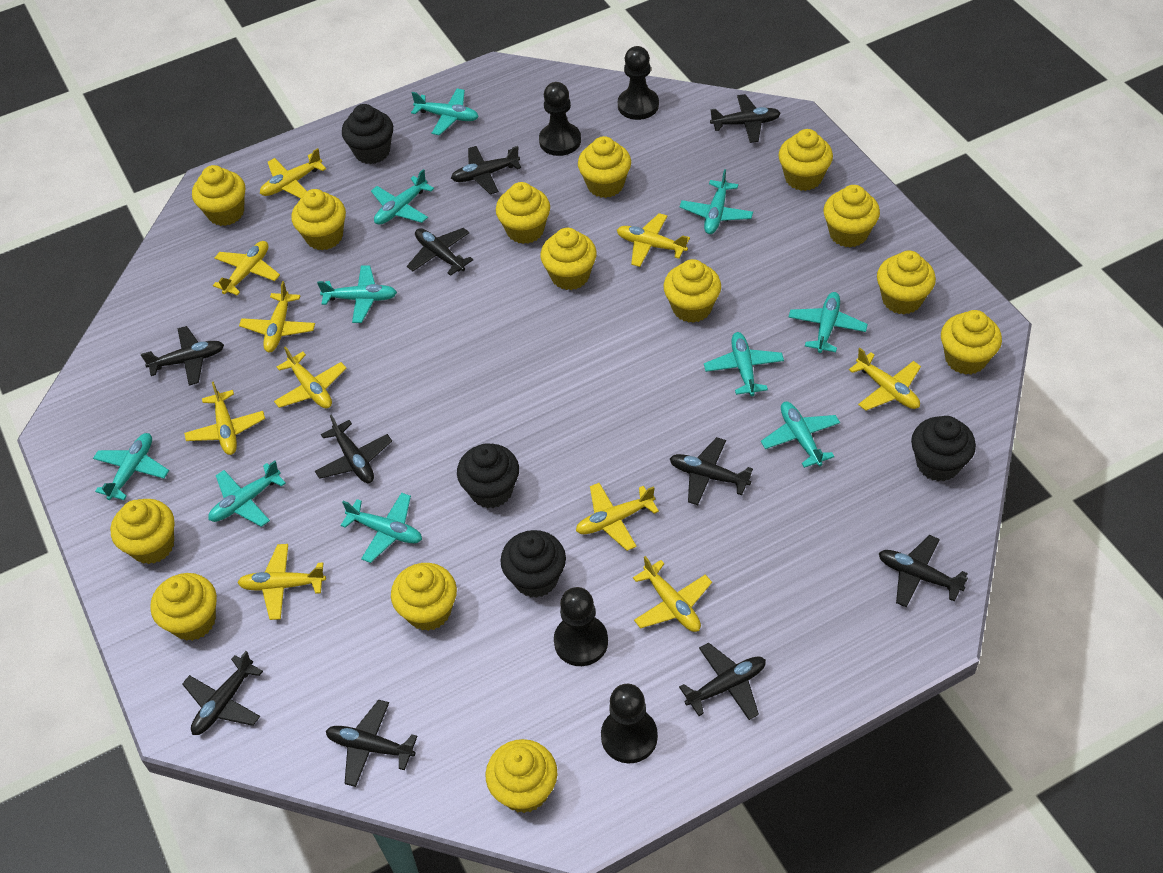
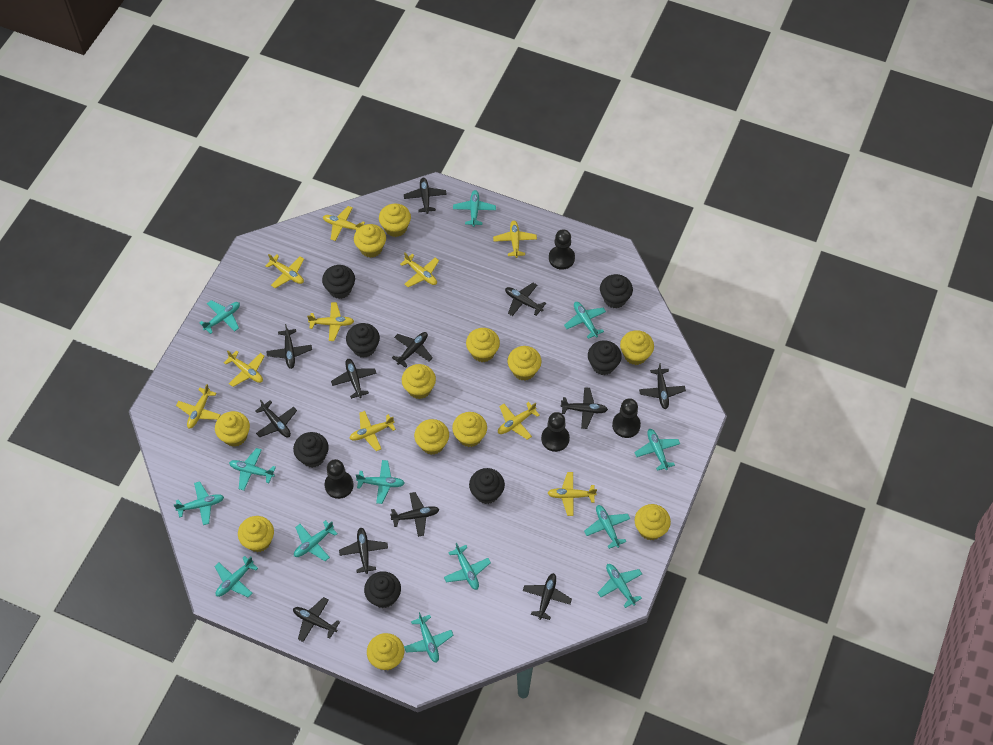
black cupcake: [342,104,393,164] [457,444,519,508] [500,530,566,598] [911,416,976,482] = 4 -> [293,432,329,468] [322,265,355,299] [346,323,380,358] [364,571,401,608] [469,468,505,504] [588,340,622,375] [600,274,633,309] = 7
black plane: [141,326,224,385] [182,651,263,735] [315,414,392,483] [326,700,418,787] [407,228,473,276] [451,146,521,194] [670,437,753,505] [679,643,766,720] [710,94,781,143] [879,535,968,608] = 10 -> [255,399,297,437] [266,324,312,369] [293,597,340,642] [331,359,377,399] [339,528,388,574] [390,492,439,537] [392,332,433,368] [404,178,447,214] [505,283,546,316] [523,573,572,620] [560,387,608,429] [639,363,686,409] = 12
turquoise plane: [93,433,169,500] [208,461,286,527] [317,265,397,323] [340,493,422,563] [371,169,434,225] [411,89,479,135] [680,169,753,234] [704,332,784,396] [761,402,840,468] [788,292,868,353] = 10 -> [174,482,224,525] [199,300,240,334] [214,556,258,598] [229,448,276,490] [294,520,338,561] [356,460,405,504] [404,612,454,663] [444,543,491,590] [453,190,496,227] [564,302,606,339] [584,505,630,549] [598,564,642,608] [634,429,680,471] = 13
yellow cupcake: [110,499,174,564] [150,573,217,641] [192,165,245,226] [291,189,346,250] [391,563,457,631] [486,739,557,813] [496,182,550,244] [540,228,597,290] [578,136,631,198] [664,259,721,323] [778,129,833,191] [823,185,880,248] [877,251,936,314] [941,310,1002,375] = 14 -> [215,411,250,447] [238,516,274,552] [354,224,386,258] [367,633,404,671] [379,204,411,237] [402,364,436,399] [414,419,449,455] [452,412,487,447] [466,328,500,362] [507,346,542,381] [620,330,654,365] [635,504,671,540] = 12

